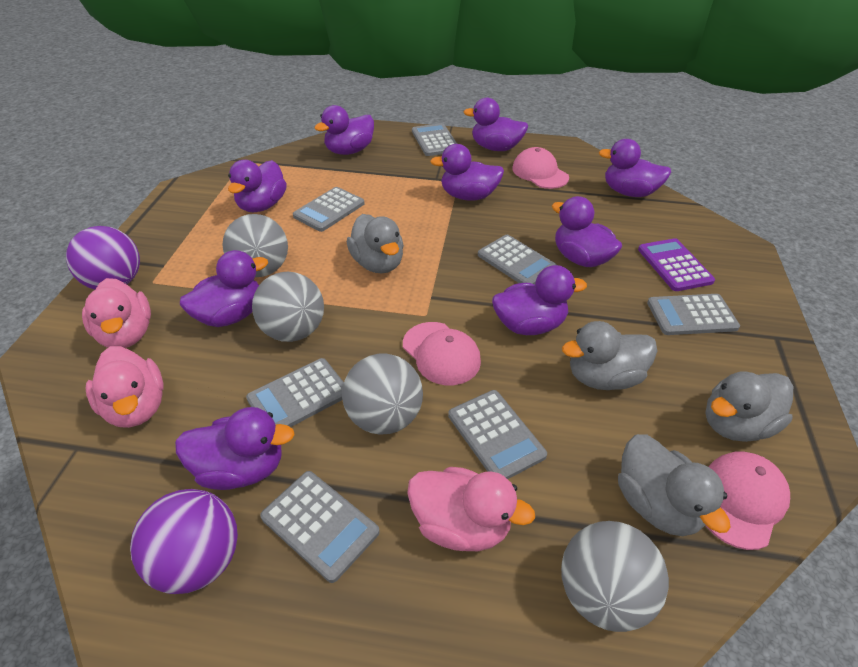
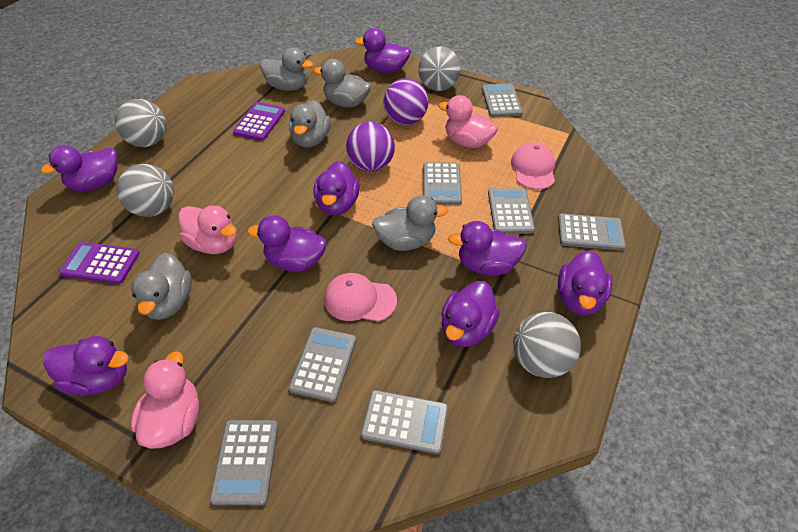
grey duck: [347,214,404,273] [562,321,657,390] [618,434,731,536] [705,372,793,442] = 4 -> [131,253,192,320] [260,47,314,91] [289,100,331,148] [314,59,371,108] [372,195,448,251] = 5
pink cap: [403,322,481,385] [512,147,569,189] [705,452,790,550] = 3 -> [324,273,397,322] [511,142,555,190] = 2
purple calculator: [638,238,715,291] = 1 -> [59,242,140,284] [233,102,285,141] = 2
purple duck: [175,407,295,490] [180,250,268,327] [228,160,287,212] [314,105,374,155] [430,144,504,201] [463,98,528,151] [492,265,587,335] [552,196,622,267] [599,139,671,197] = 9 -> [41,145,118,191] [43,336,129,395] [247,215,326,272] [313,161,360,216] [355,28,411,73] [441,281,499,347] [448,221,527,275] [558,250,612,315] = 8

